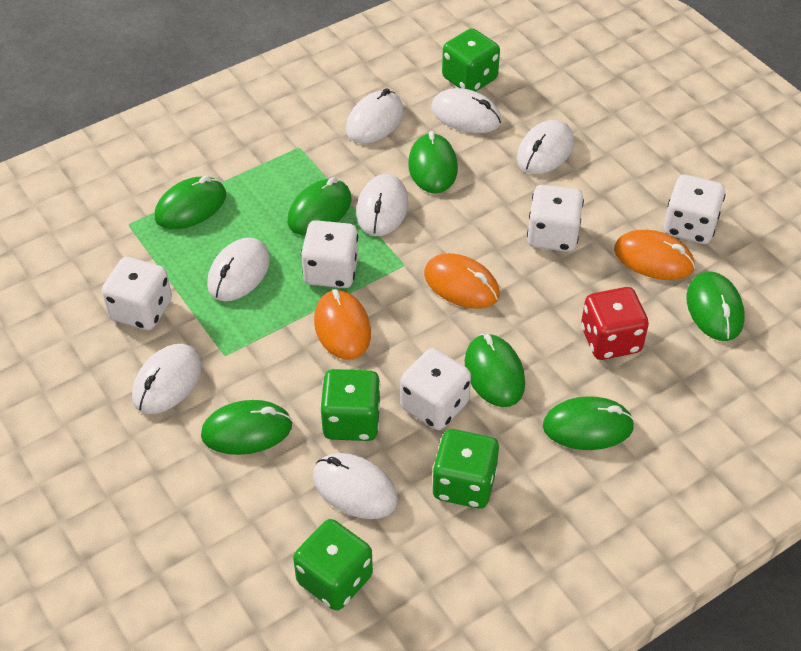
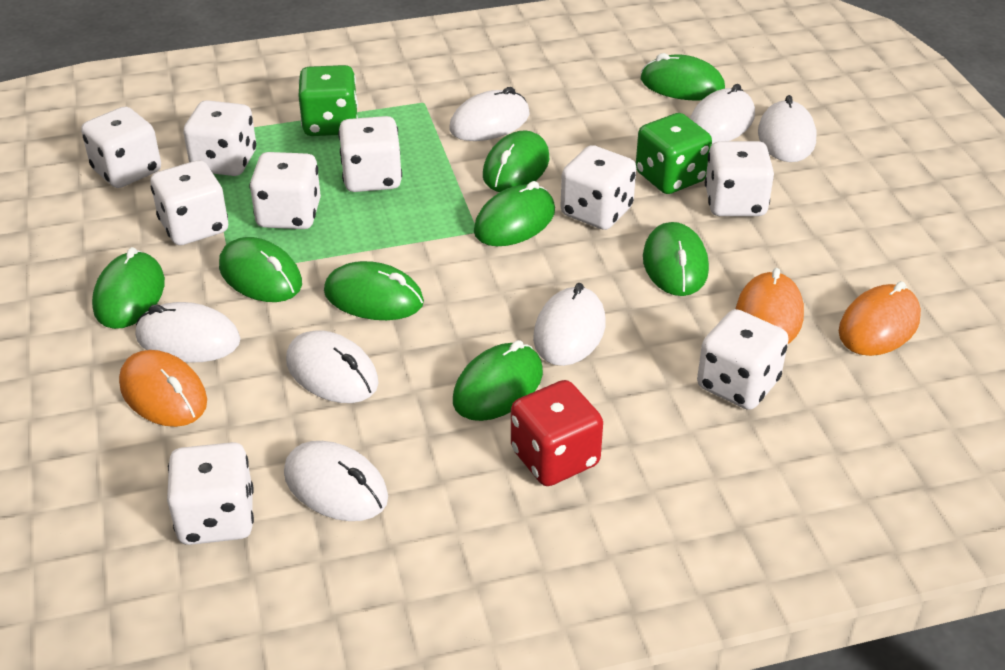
green dice: [293,519,373,611] [320,369,381,441] [432,429,499,509] [442,28,500,91] = 4 -> [298,65,358,136] [636,113,712,194] = 2
green mouse: [155,176,226,229] [201,400,292,455] [288,177,351,236] [408,131,458,193] [465,334,525,407] [543,396,635,450] [687,271,745,341] = 7 -> [92,247,165,329] [219,237,302,302] [324,261,424,320] [453,340,543,421] [474,181,555,246] [483,130,549,192] [641,53,725,101] [643,222,709,296] = 8
white dice: [102,257,172,330] [301,220,358,288] [400,348,471,430] [527,185,584,252] [664,174,725,244] = 5 -> [81,106,161,188] [151,160,228,245] [167,442,254,545] [183,100,256,176] [250,152,321,229] [338,116,402,192] [560,145,636,230] [697,309,789,410] [705,141,774,216] = 9

